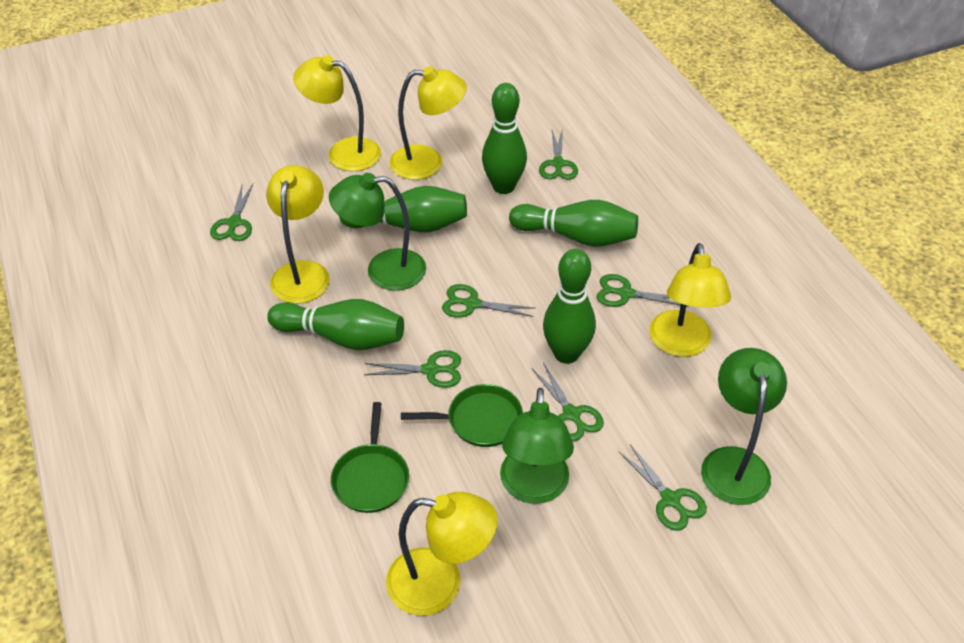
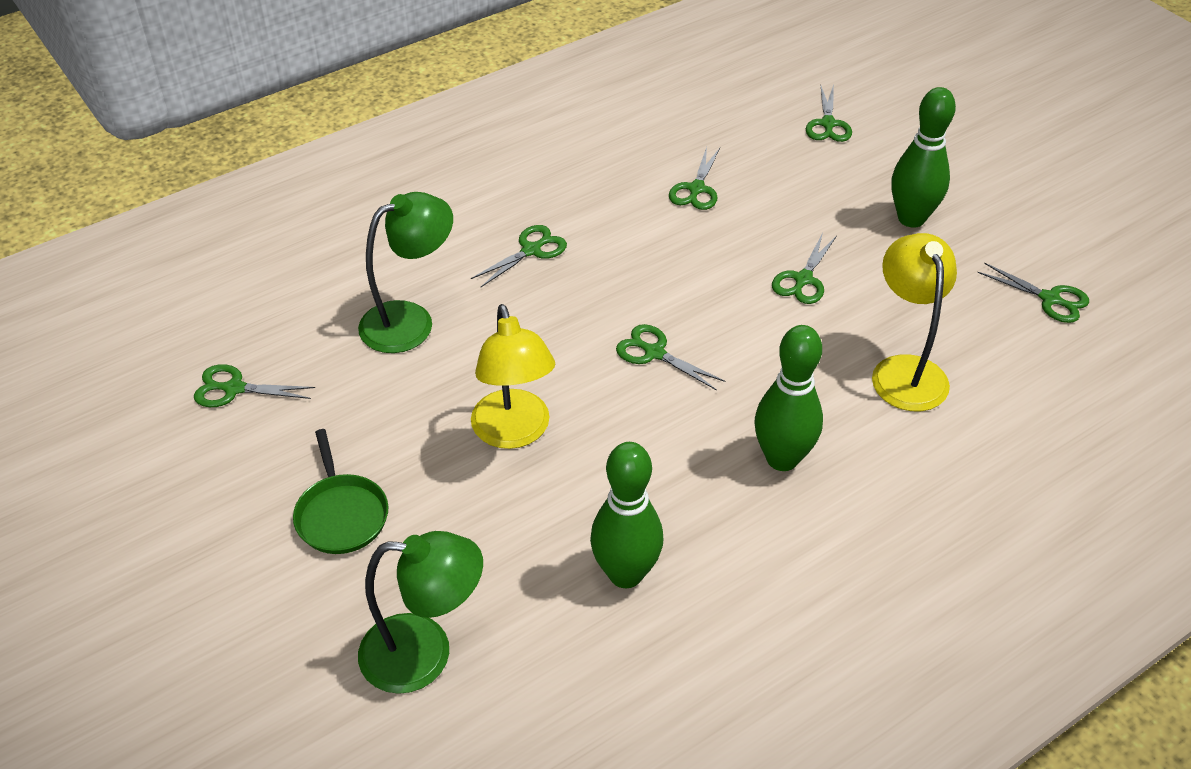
green bowling pin: [267,299,404,350] [339,186,467,232] [482,83,527,194] [509,200,638,247] [543,249,596,364] = 5 -> [590,442,663,588] [755,325,823,471] [892,87,956,228] = 3
green lamp: [329,173,426,291] [500,387,574,504] [701,348,787,505] = 3 -> [358,192,453,353] [358,531,483,694] = 2
green pan: [331,402,409,513] [401,384,523,447] = 2 -> [293,429,388,554] = 1
yellow lamp: [266,165,330,304] [293,55,381,171] [386,492,498,616] [389,66,467,180] [649,243,731,357] = 5 -> [471,304,555,449] [872,233,957,411] = 2

